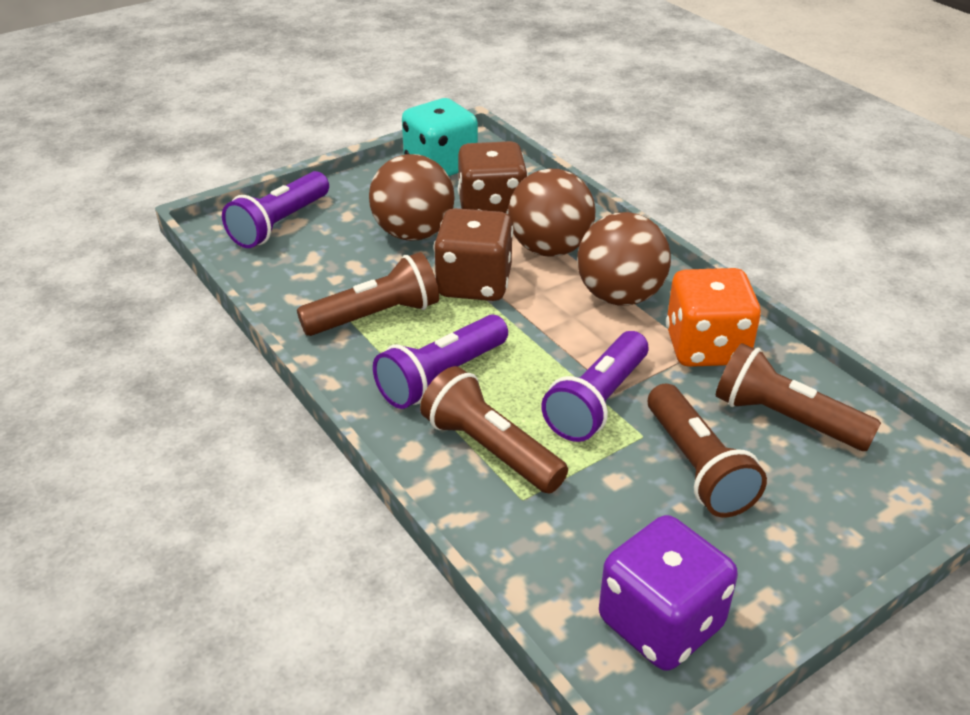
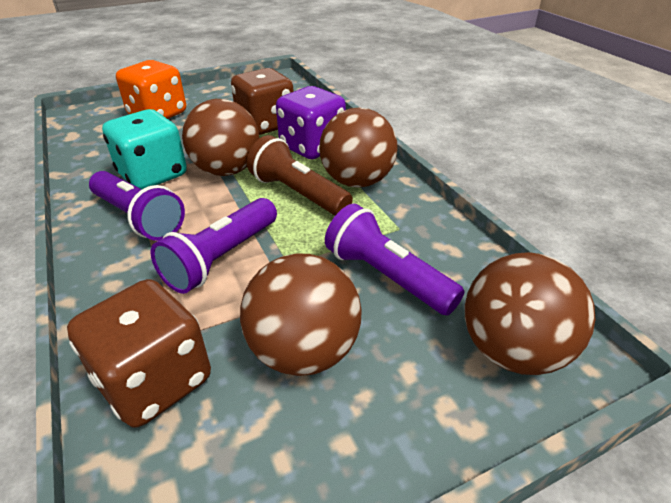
brown ball: [369,154,455,241] [508,169,595,257] [577,212,671,306] = 3 -> [182,99,259,176] [240,253,362,376] [319,107,398,188] [465,252,595,375] = 4
brown flashlight: [297,252,439,336] [420,366,568,494] [648,383,767,518] [716,343,881,451] = 4 -> [247,135,353,216] = 1

